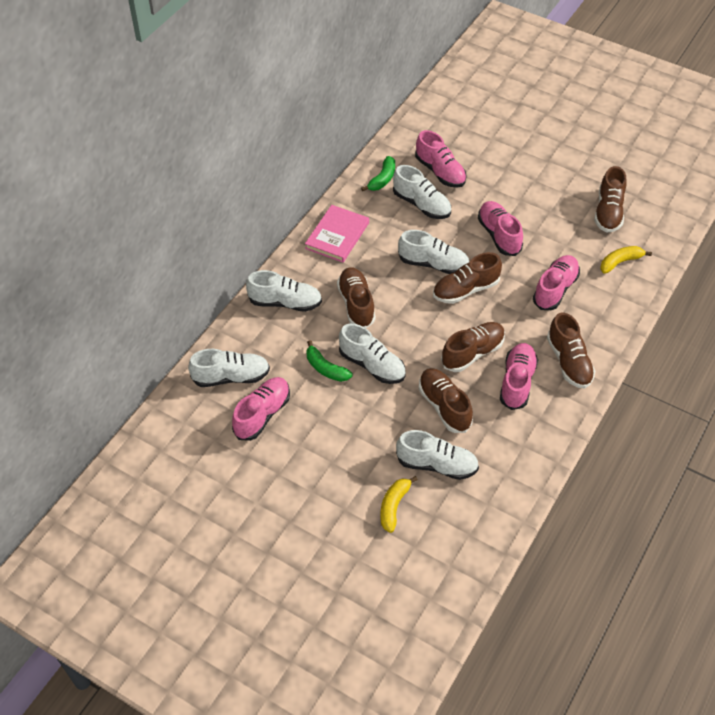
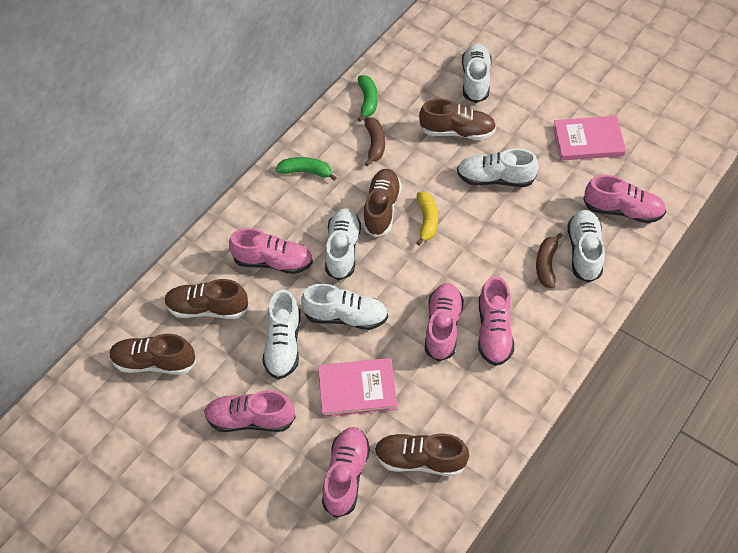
brown banana: none = 0 -> [364,117,385,166] [536,233,563,289] = 2
brown shoe: [337,268,375,328] [419,368,473,433] [433,252,502,304] [441,322,505,372] [547,312,595,389] [594,166,627,233] = 6 -> [109,334,196,374] [164,279,249,319] [363,169,401,237] [374,433,469,477] [419,99,496,140] = 5
pink book: [305,205,369,262] = 1 -> [318,358,397,417] [553,116,626,161] = 2
pink shoe: [232,377,290,441] [415,130,467,188] [478,201,523,256] [500,343,538,410] [533,255,580,310] = 5 -> [204,390,296,432] [229,228,313,274] [322,427,370,518] [425,283,464,362] [478,276,514,366] [583,175,666,223] = 6
yellow banana: [380,476,418,533] [600,246,652,274] = 2 -> [416,192,438,246] = 1

